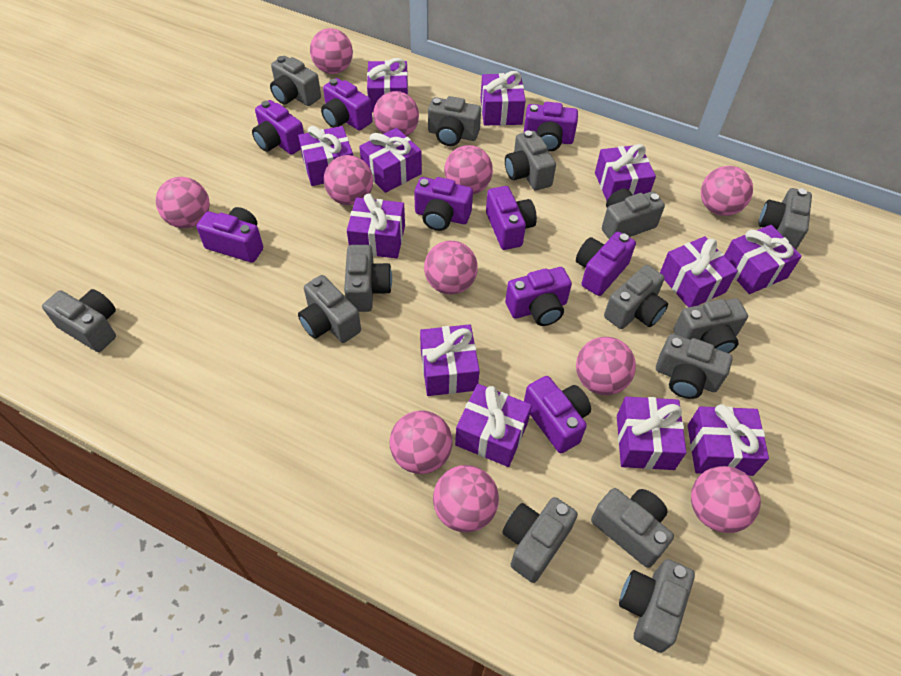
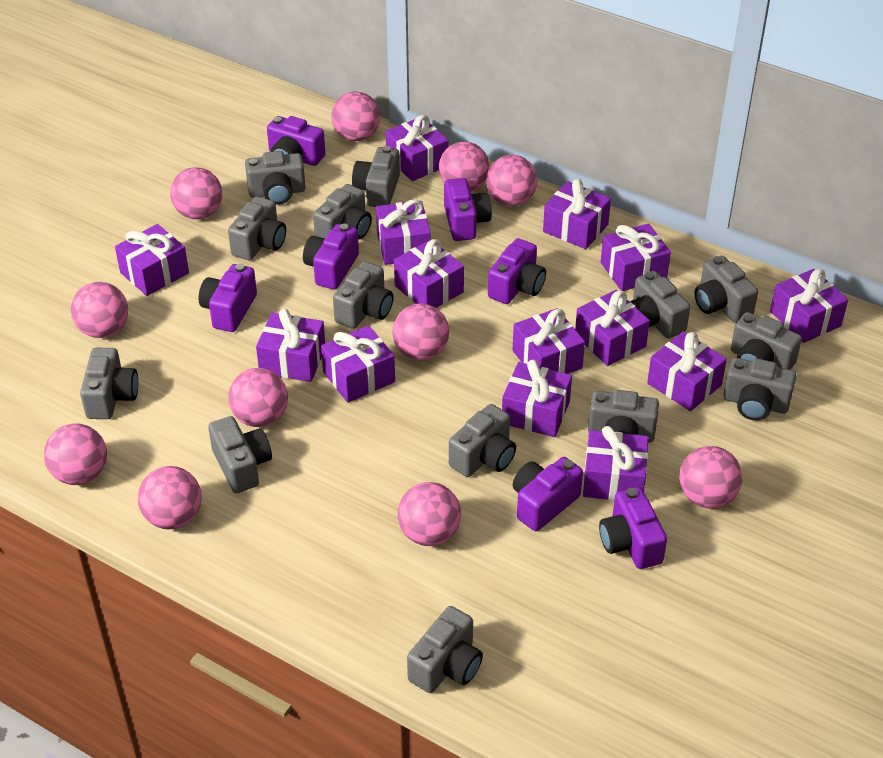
purple camera: [196,207,263,263] [252,100,304,155] [321,78,373,131] [414,177,473,231] [486,186,537,250] [505,267,572,326] [524,102,578,152] [524,376,591,453] [576,232,636,296] = 9 -> [199,264,257,332] [267,116,325,166] [303,223,359,289] [444,178,492,241] [488,238,546,304] [513,457,583,531] [599,487,667,569] = 7
purple gift: [298,126,353,186] [347,193,405,258] [359,128,422,193] [367,58,408,112] [420,324,480,396] [455,384,532,467] [481,71,525,125] [595,144,656,201] [617,397,686,470] [660,236,738,307] [688,404,769,476] [724,225,802,294] = 12 -> [115,224,189,296] [256,309,325,382] [321,325,395,403] [376,199,431,265] [386,115,448,181] [394,239,464,308] [502,359,572,437] [513,308,585,374] [543,179,611,249] [575,290,650,366] [583,426,648,501] [601,224,671,291] [647,332,727,411] [770,269,848,343] = 14

